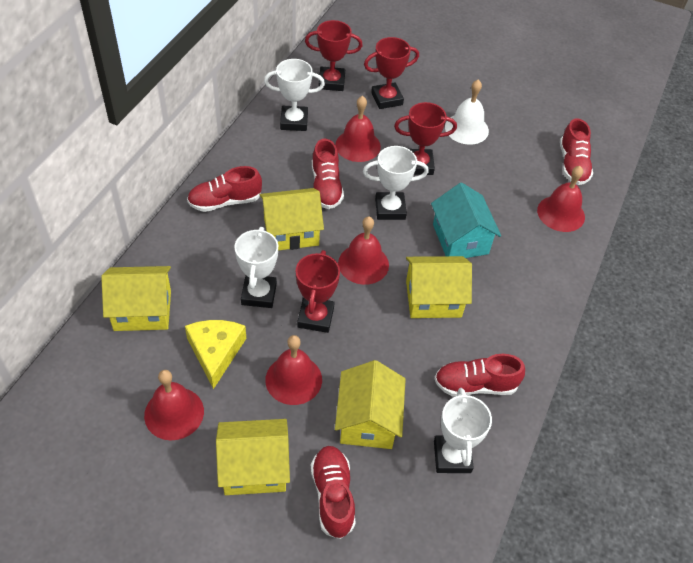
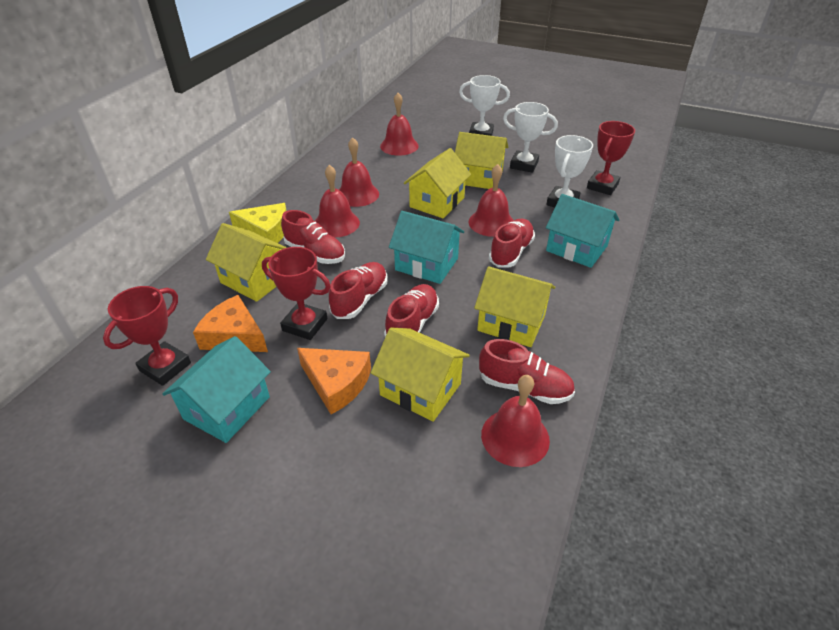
orange cheese: none = 0 -> [193,295,268,352] [297,348,371,414] = 2
red trophy: [296,250,340,333] [305,20,363,91] [364,37,419,109] [394,102,457,175] = 4 -> [103,286,191,386] [262,247,331,340] [587,121,635,195] = 3
turquoise house: [431,183,501,258] = 1 -> [162,336,271,443] [389,211,464,284] [546,194,619,268] = 3
white bell: [445,80,489,145] = 1 -> none = 0
white trophy: [235,227,278,308] [264,59,325,131] [363,146,429,220] [434,388,492,473] = 4 -> [459,75,510,136] [503,102,558,173] [546,135,593,207] = 3

